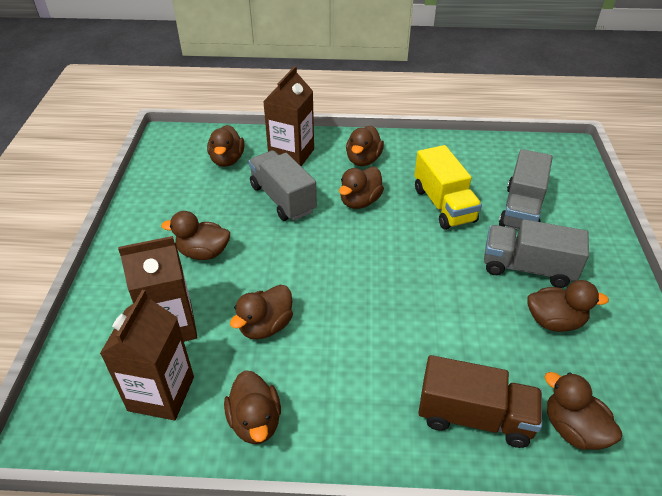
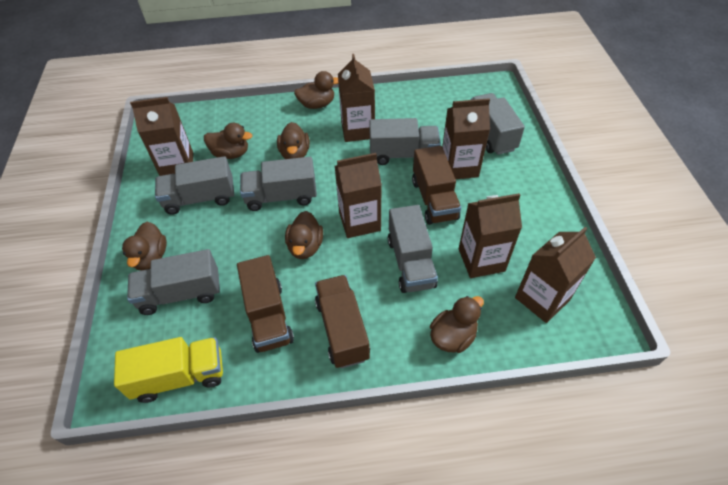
brown carton: [100,290,194,420] [118,236,197,342] [263,66,314,166] = 3 -> [130,97,193,176] [335,153,382,238] [338,54,375,142] [442,98,490,179] [458,193,522,278] [515,227,596,323] = 6
brown duck: [161,211,230,260] [207,125,244,167] [224,370,281,444] [230,285,293,339] [339,167,384,209] [346,125,384,166] [527,280,609,332] [544,372,622,450] = 8 -> [122,222,167,271] [204,123,252,159] [277,122,310,159] [285,211,323,259] [294,71,338,109] [430,296,484,353] = 6
brown truck: [418,355,542,448] = 1 -> [237,255,294,353] [315,275,370,368] [412,146,461,225] = 3
grey truck: [248,150,317,221] [484,219,589,288] [499,149,553,230] = 3 -> [127,249,220,315] [155,156,234,215] [240,157,317,211] [369,118,441,165] [388,205,438,293] [471,93,525,155] = 6

